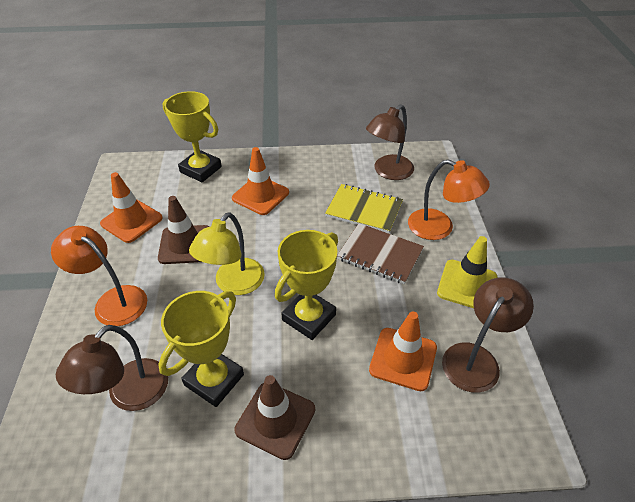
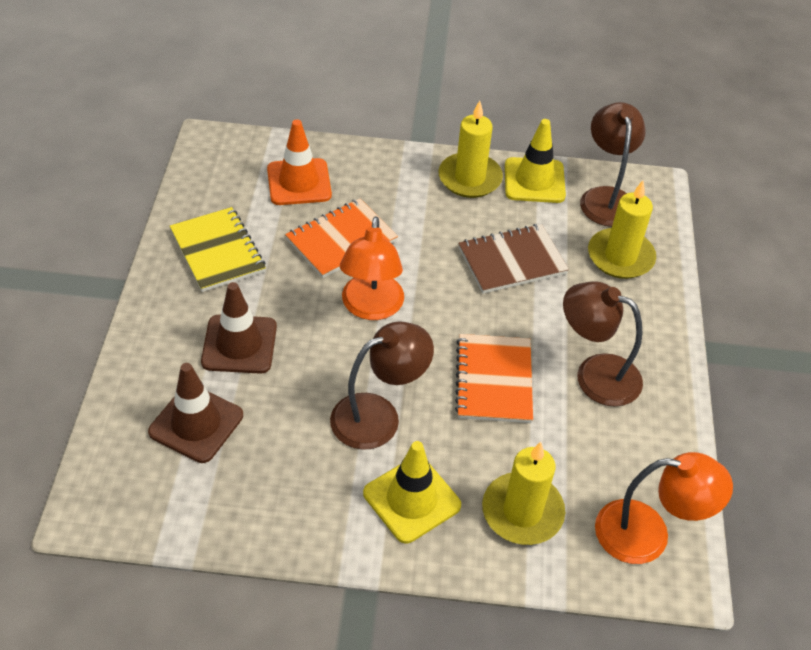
orange notebook: none = 0 -> [285,199,398,278] [455,334,533,423] = 2
orange traffic cone: [100,172,163,243] [232,147,289,215] [369,312,437,391] = 3 -> [267,119,332,205] = 1
yellow candle: none = 0 -> [438,101,503,198] [482,442,565,545] [588,180,656,279] = 3
yellow lamp: [189,212,265,295] = 1 -> none = 0
yellow traffic cone: [437,236,497,308] = 1 -> [363,441,461,543] [505,119,566,203] = 2
yellow trophy: [158,291,244,407] [162,91,222,182] [275,230,338,340] = 3 -> none = 0

